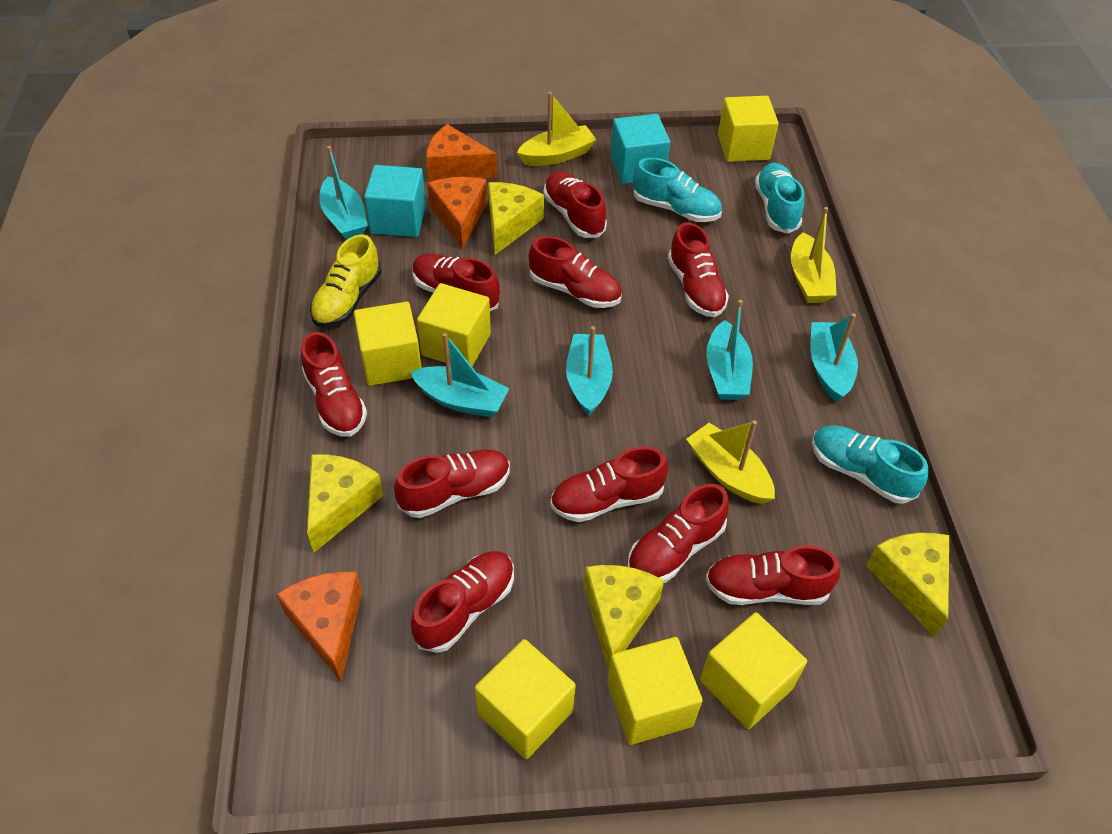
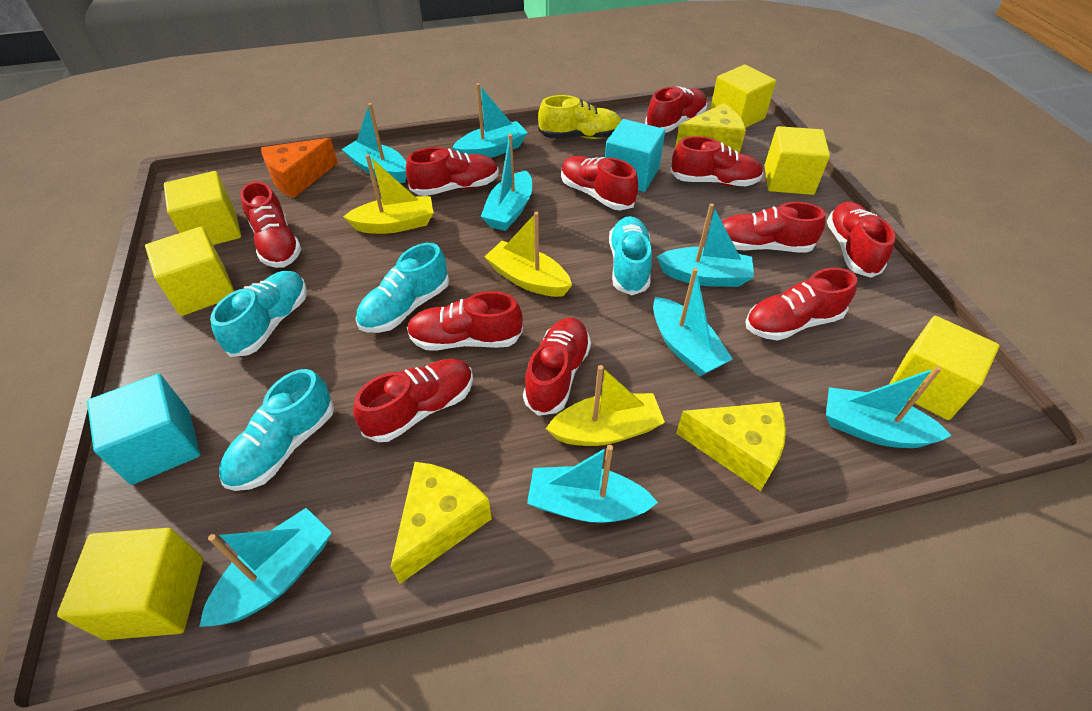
orange cheese: [276,572,362,681] [426,124,497,181] [427,177,487,249] = 3 -> [261,138,338,198] = 1
red shoe: [301,332,367,437] [394,449,510,518] [411,551,514,653] [412,253,500,311] [529,236,622,308] [543,171,607,238] [550,447,668,522] [628,484,729,583] [668,222,729,317] [705,545,840,605] = 10 -> [240,181,302,268] [353,359,473,442] [406,147,499,196] [407,291,523,351] [523,318,591,416] [561,156,638,210] [645,86,707,133] [670,136,763,186] [722,202,826,253] [745,268,857,341] [827,202,895,278] = 11
turquoise boat: [319,146,368,240] [410,333,509,417] [566,326,613,416] [706,300,753,400] [810,313,858,402] = 5 -> [199,508,332,627] [342,103,406,183] [452,83,528,158] [481,134,532,231] [527,445,658,523] [653,268,733,376] [657,203,754,287] [826,366,952,448] = 8
turquoise shoe: [633,158,722,222] [755,163,804,234] [812,425,928,504] = 3 -> [210,271,307,357] [219,369,334,491] [356,243,449,333] [609,216,652,295] = 4
yellow cheese: [307,454,384,553] [488,182,544,255] [584,565,664,672] [866,533,949,638] = 4 -> [390,462,492,584] [675,103,746,153] [676,402,786,491] = 3

